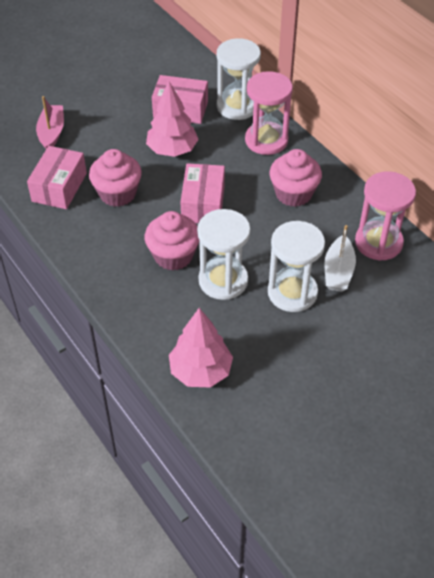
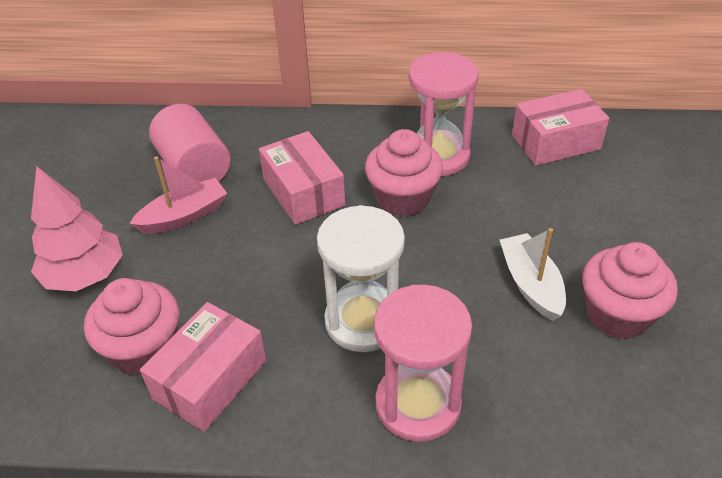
pink cylinder: none = 0 -> [149,104,230,182] = 1
pink tree: [146,81,199,157] [169,308,233,388] = 2 -> [31,166,123,291] = 1
white hourglass: [197,209,250,300] [217,38,261,120] [268,221,325,312] = 3 -> [317,205,405,352] = 1

